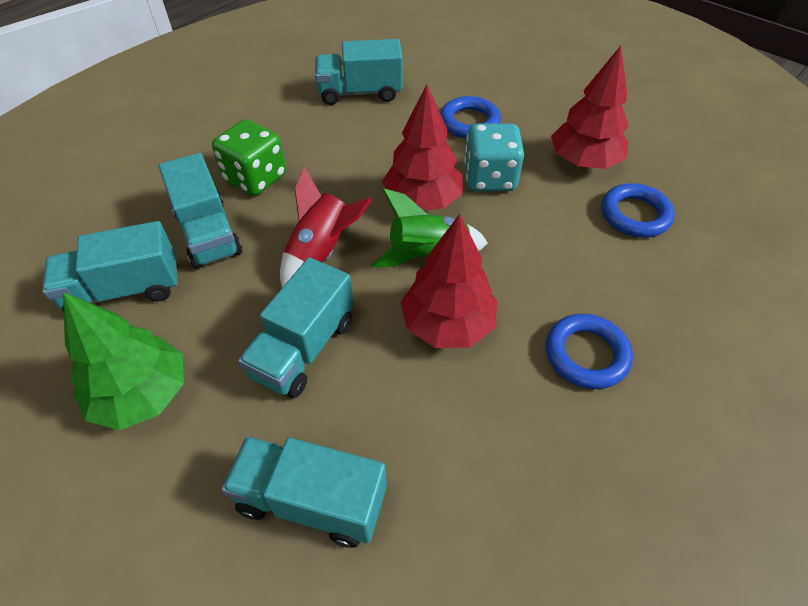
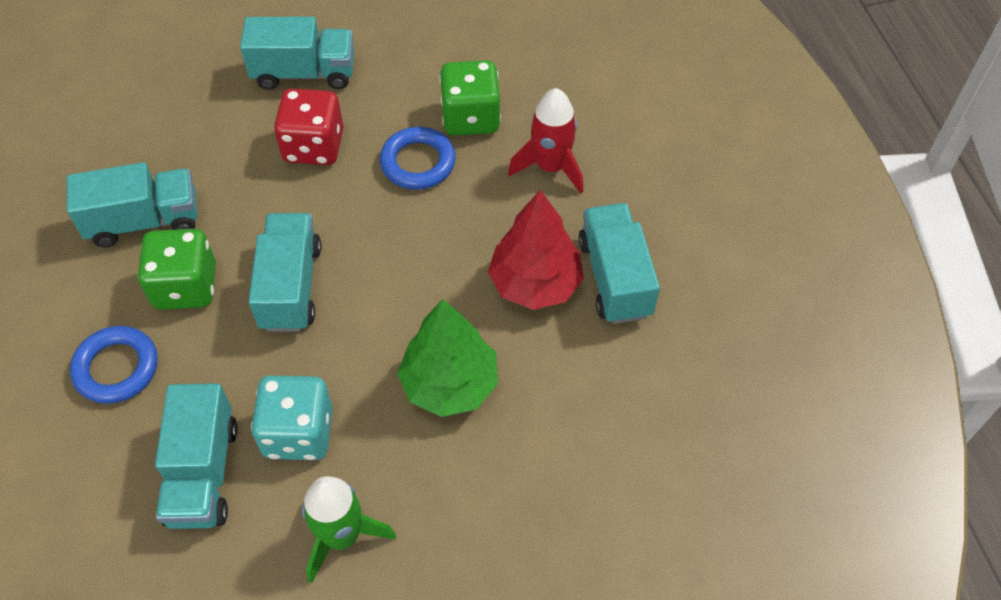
blue ring: [440,96,501,139] [546,314,633,389] [602,183,675,237] = 3 -> [70,326,158,404] [380,127,456,190] = 2
green dice: [212,119,286,196] = 1 -> [137,229,216,310] [439,60,501,136] = 2
red dice: none = 0 -> [274,89,343,165] = 1
red tree: [382,84,463,210] [401,214,497,348] [551,46,629,169] = 3 -> [488,190,584,310] = 1

